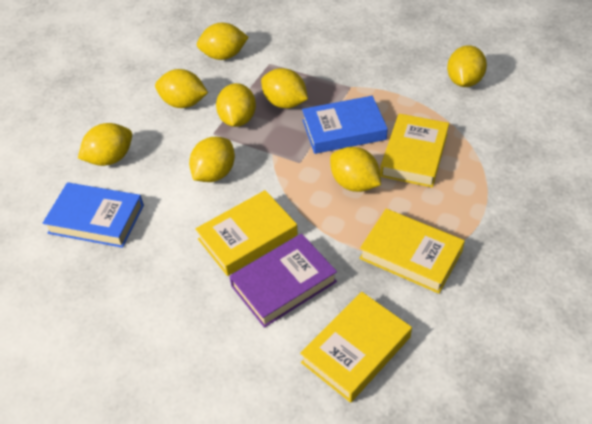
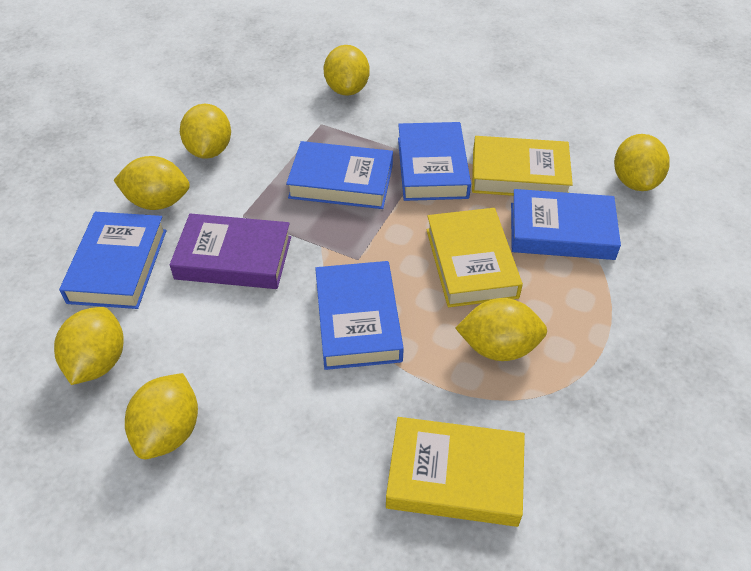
blue book: [43,182,144,248] [302,96,388,154] = 2 -> [59,212,167,309] [286,141,393,209] [315,261,404,370] [398,122,471,201] [511,189,621,260] = 5
yellow book: [195,190,298,276] [300,292,412,403] [359,209,465,294] [380,114,449,188] = 4 -> [386,417,525,527] [426,208,523,307] [472,136,573,196] = 3
yellow lemon: [78,123,132,166] [155,69,208,108] [189,137,235,182] [197,23,249,60] [216,83,256,127] [261,68,308,108] [330,147,381,192] [447,45,487,87] = 8 -> [54,307,124,385] [113,156,190,210] [125,373,198,459] [180,104,231,159] [323,45,370,96] [455,298,547,361] [614,134,670,191] = 7

